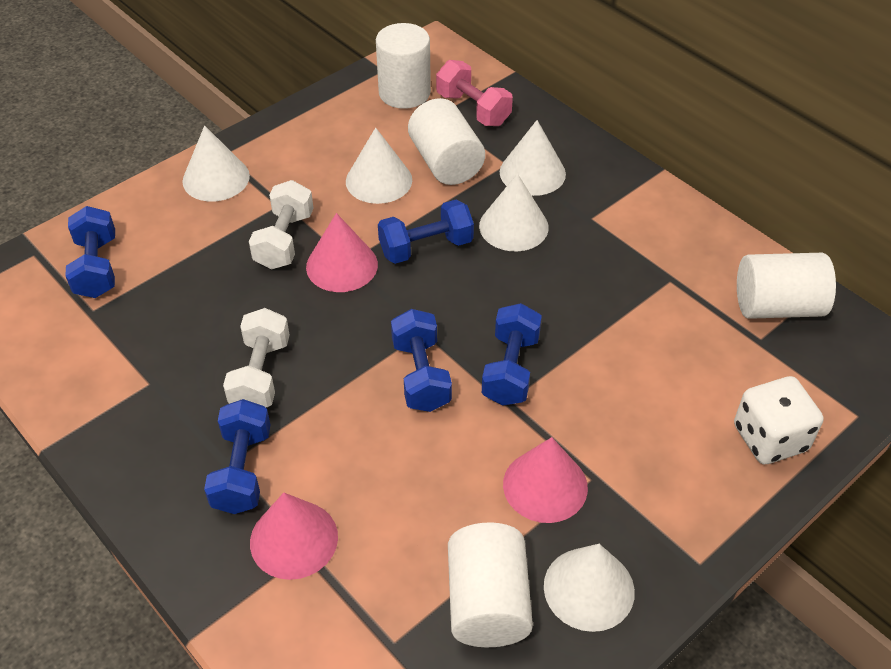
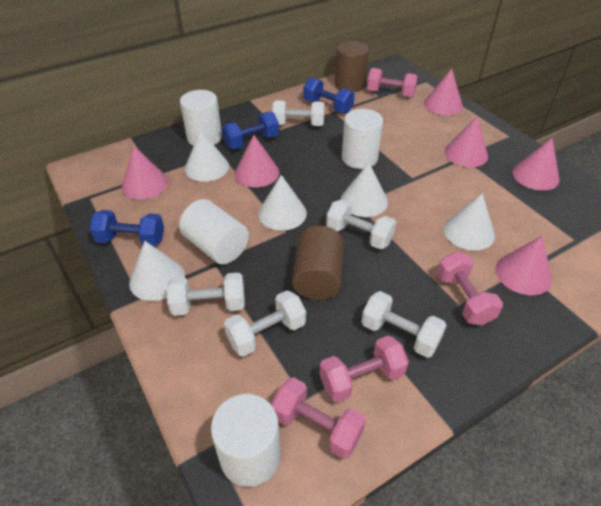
blue dumbbell: [65,206,115,298] [204,399,271,514] [378,200,474,264] [391,309,452,412] [482,303,542,406] = 5 -> [89,210,164,246] [222,112,279,149] [303,77,355,114] = 3
brown cylinder: none = 0 -> [292,226,344,300] [335,41,369,92] = 2
pink cone: [250,493,338,580] [306,213,378,292] [503,437,588,523] = 3 -> [122,146,168,199] [235,135,279,187] [424,69,463,115] [444,116,488,167] [495,235,552,295] [512,138,560,191] = 6
pink dumbbell: [436,60,513,126] = 1 -> [271,377,366,459] [319,335,409,403] [367,68,418,97] [437,251,503,325] = 4
white dice: [734,376,823,464] = 1 -> none = 0
white dumbbell: [223,308,290,407] [249,180,313,270] = 2 -> [167,273,245,316] [224,291,306,357] [272,100,324,126] [326,199,396,249] [361,291,447,358] = 5

